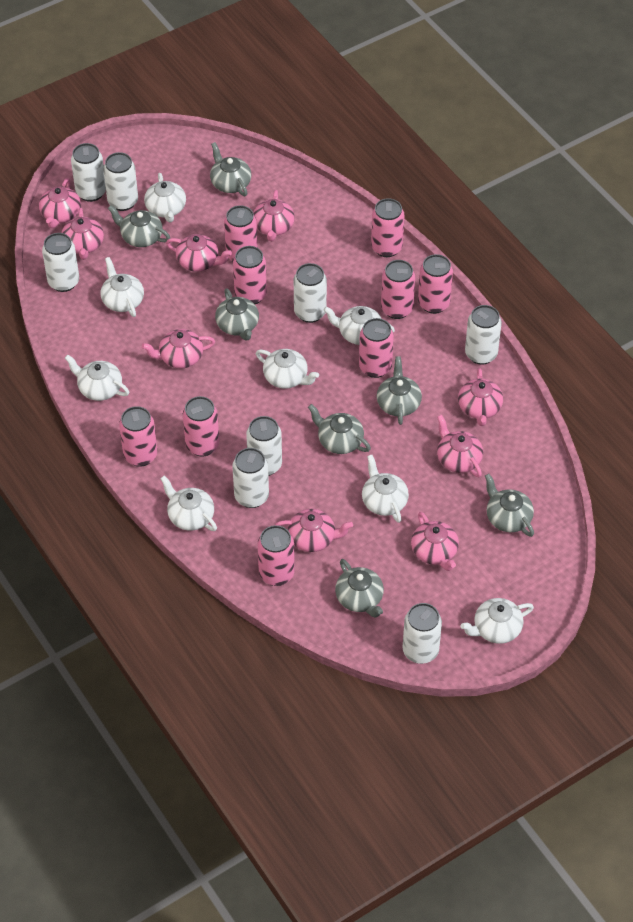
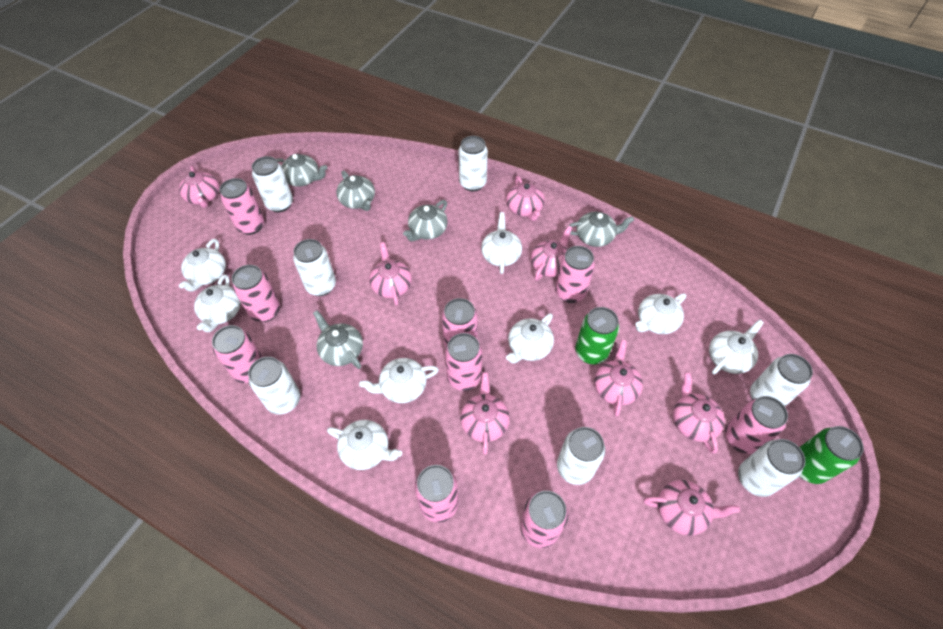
green can: none = 0 -> [575,307,619,364] [799,426,864,484] = 2
grey teapot: [108,205,170,247] [210,142,251,196] [215,288,259,341] [308,404,371,454] [335,559,384,618] [377,356,422,425] [485,474,534,537] = 7 -> [276,154,327,187] [313,311,363,369] [336,171,375,211] [403,200,448,241] [566,212,634,247] = 5
pink teapot: [39,178,81,228] [62,208,104,260] [142,329,215,368] [166,234,232,272] [253,190,295,241] [275,509,353,552] [411,512,459,571] [437,415,483,477] [458,368,503,426] = 9 -> [179,166,219,208] [369,242,412,306] [460,372,510,455] [506,176,545,221] [531,226,572,281] [594,340,643,417] [643,480,740,536] [673,372,725,454] = 8
white can: [42,233,79,292] [71,143,106,202] [103,152,138,211] [233,448,269,508] [246,416,282,476] [294,263,327,323] [402,603,442,664] [465,305,502,365] = 8 -> [248,357,300,415] [252,156,293,212] [293,239,336,296] [459,136,488,191] [557,427,605,485] [738,439,806,497] [750,354,813,406] = 7

